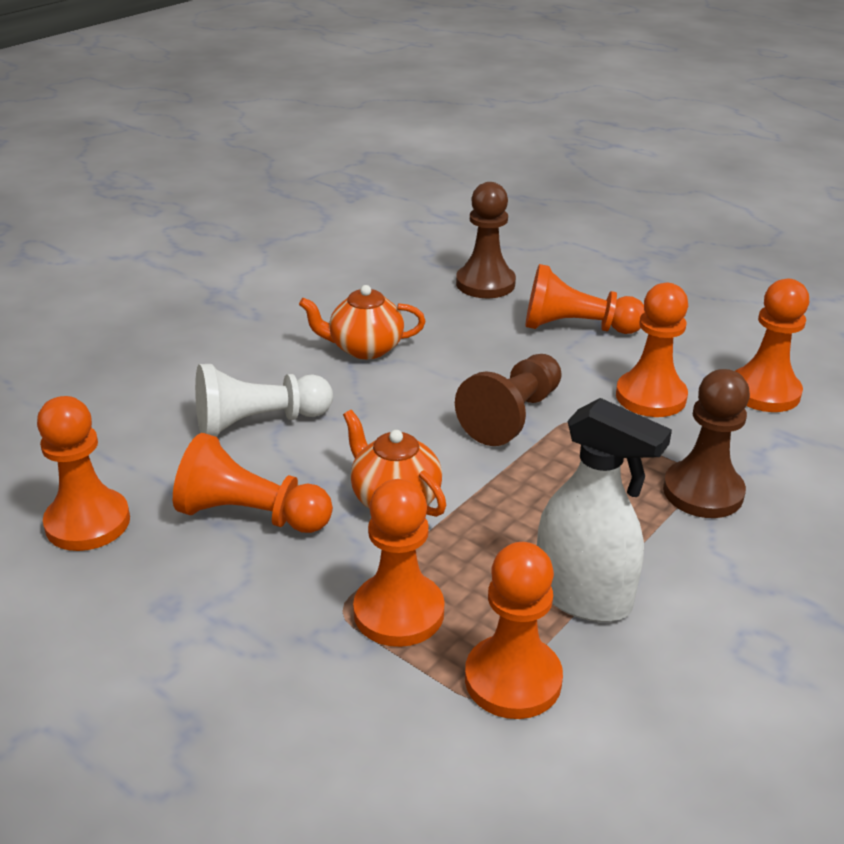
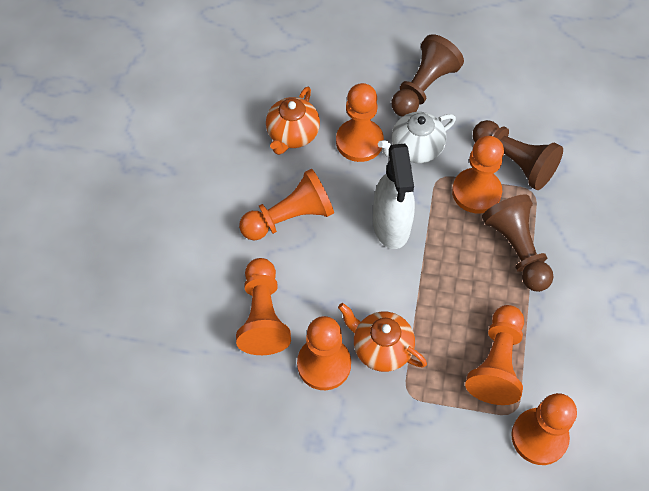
white pawn: [195,364,333,437] = 1 -> none = 0
white teapot: none = 0 -> [378,112,456,163] = 1

